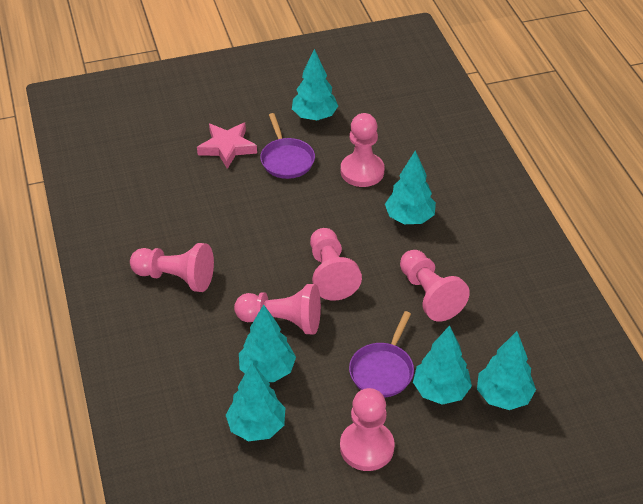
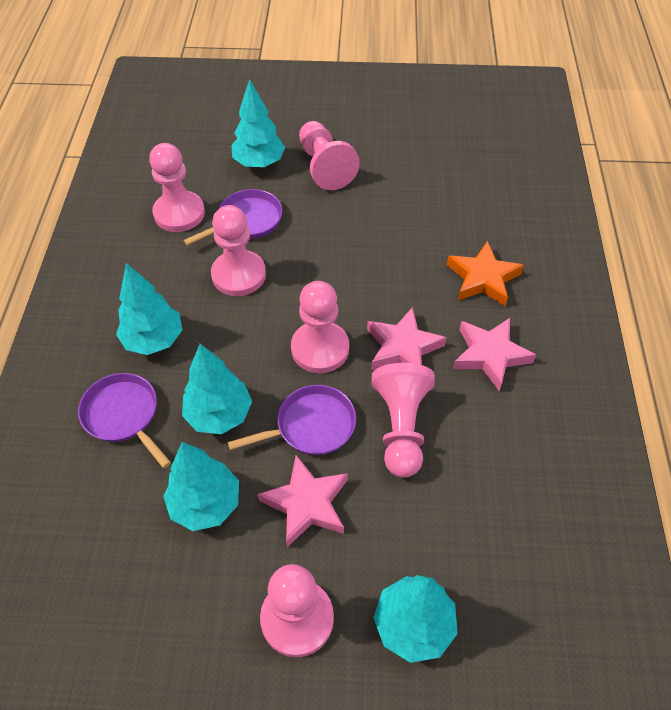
orange star: none = 0 -> [447,241,524,306] = 1
pink star: [197,123,257,169] = 1 -> [258,455,348,547] [367,307,447,370] [453,318,536,391] = 3
purple pan: [260,113,315,179] [349,311,414,397] = 2 -> [78,373,171,468] [183,189,282,246] [228,385,356,455] = 3
turquoise tree: [226,362,285,441] [239,304,296,382] [292,49,338,121] [385,150,436,224] [413,325,472,405] [477,331,536,410] = 6 -> [116,263,182,355] [163,442,239,531] [182,344,252,434] [231,79,285,168] [373,575,458,663] = 5

